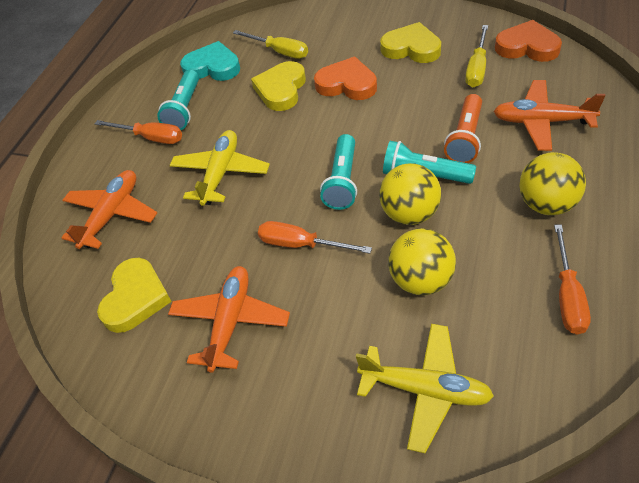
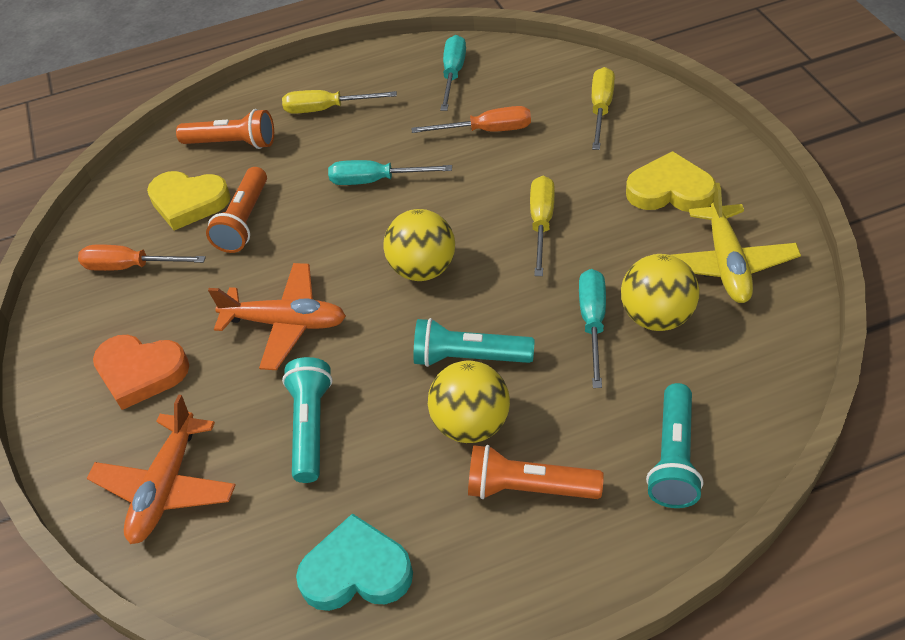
orange flashlight: [444,94,482,163] = 1 -> [176,109,274,149] [206,167,267,253] [468,445,604,499] = 3
orange heart: [314,57,377,100] [495,20,562,62] = 2 -> [93,335,189,410] = 1
orange plane: [62,170,157,249] [168,266,290,373] [493,80,605,151] = 3 -> [87,394,235,544] [208,263,346,370] = 2
orange screwdriver: [95,120,182,144] [258,221,372,254] [554,225,591,334] = 3 -> [78,244,206,271] [411,106,531,133] = 2
turquoise screwdriver: none = 0 -> [328,160,452,185] [440,35,466,111] [579,269,606,388] = 3
yellow heart: [97,258,172,333] [251,61,306,111] [380,22,441,63] = 3 -> [147,171,231,230] [626,151,716,212] = 2
yellow plane: [170,130,270,206] [356,324,494,453] = 2 -> [672,183,801,303] = 1
yellow screwdriver: [233,30,308,59] [465,25,488,87] = 2 -> [282,90,397,114] [530,176,555,276] [592,67,615,150] = 3

